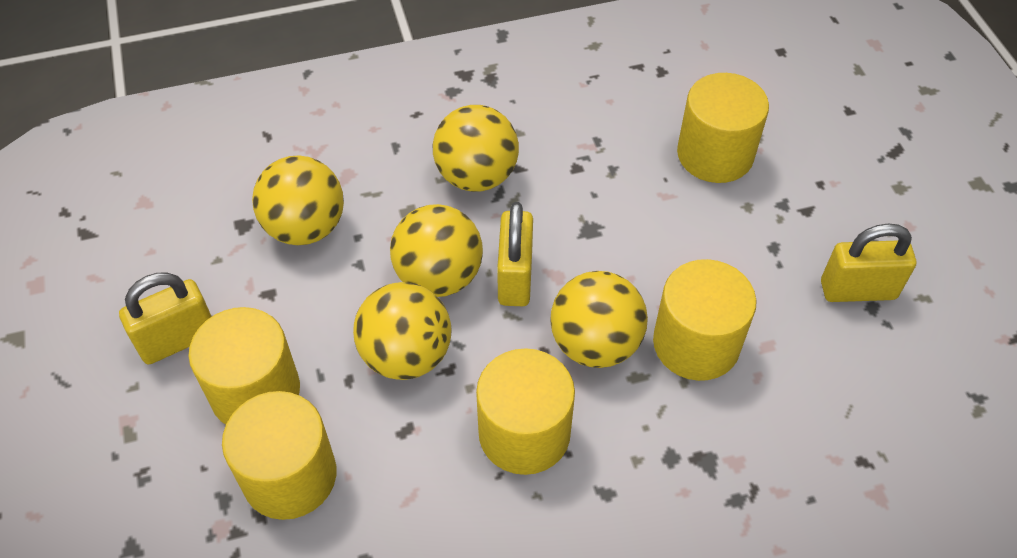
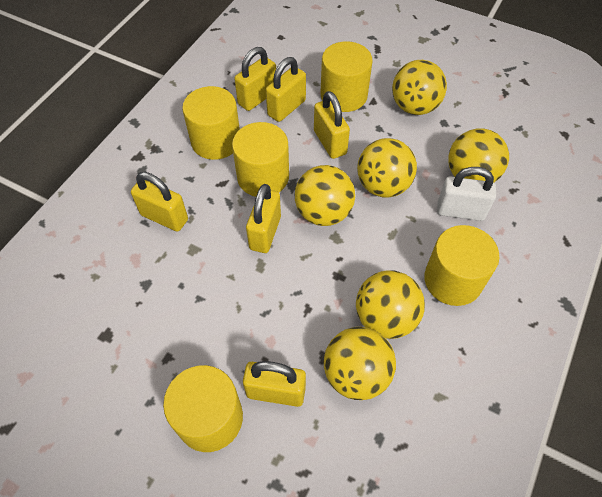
white padlock: none = 0 -> [437,167,496,221] = 1
yellow ball: [252,155,344,245] [353,282,452,380] [390,204,483,297] [433,105,519,192] [550,271,648,368] = 5 -> [295,165,355,226] [324,327,396,400] [356,270,425,339] [357,138,417,198] [392,60,447,115] [448,128,509,182] = 6
yellow padlock: [119,272,212,364] [497,202,533,306] [821,224,916,302] = 3 -> [131,172,188,232] [234,47,276,111] [243,361,306,407] [246,184,281,253] [266,57,306,122] [314,91,350,159] = 6

